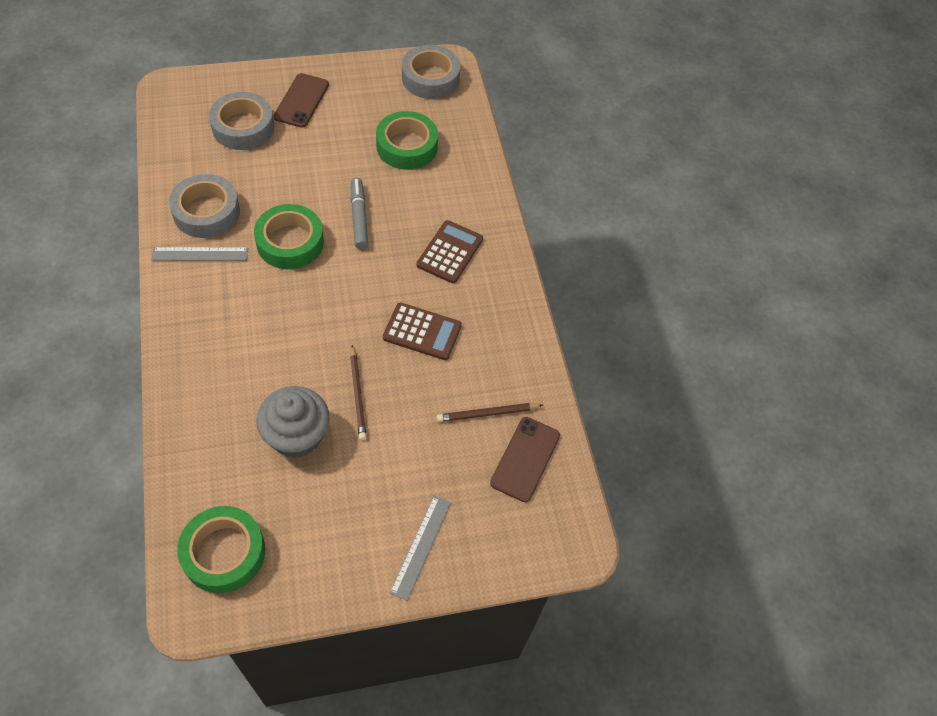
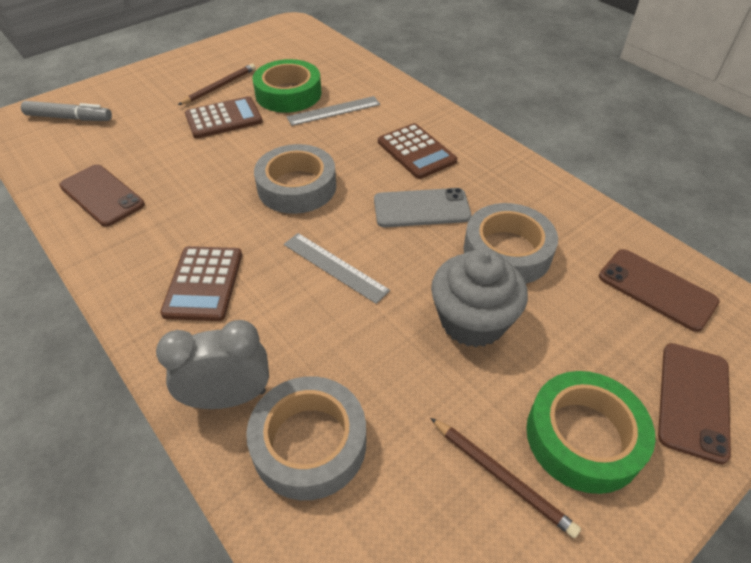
brown calculator: [383,303,462,360] [417,220,483,283] = 2 -> [160,246,242,321] [185,96,263,139] [378,123,457,179] = 3
brown phone: [273,73,329,128] [490,417,560,502] = 2 -> [59,164,145,227] [599,249,720,332] [658,343,731,464] = 3
green tape: [177,506,265,593] [254,204,324,269] [376,111,438,170] = 3 -> [252,59,321,113] [526,371,655,494] = 2
grey clock: none = 0 -> [156,320,269,409] = 1
grey phone: none = 0 -> [374,188,472,227] = 1

